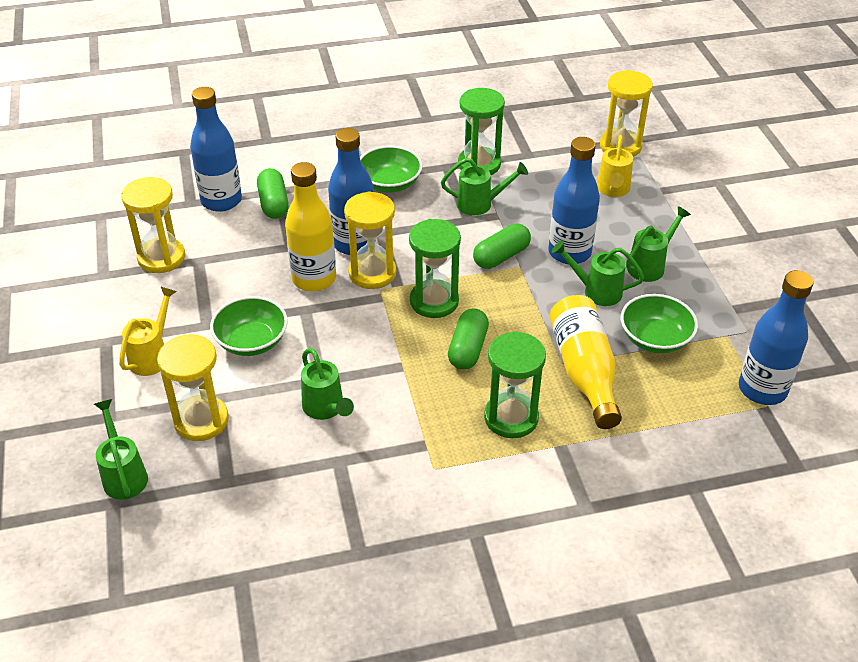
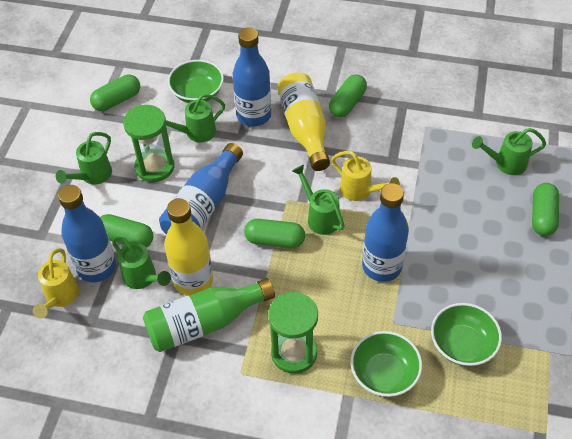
green bottle: none = 0 -> [143,278,275,352] = 1
green capsule: [257,168,289,219] [448,308,489,370] [473,223,531,269] = 3 -> [90,74,140,111] [100,214,153,247] [244,219,305,248] [329,74,367,117] [532,183,559,236] = 5
green hourglass: [409,219,461,318] [458,88,505,175] [484,331,546,438] = 3 -> [123,105,174,182] [268,292,318,374] = 2
yellow hourglass: [121,177,185,273] [157,334,229,441] [344,191,396,289] [600,70,653,157] = 4 -> none = 0

